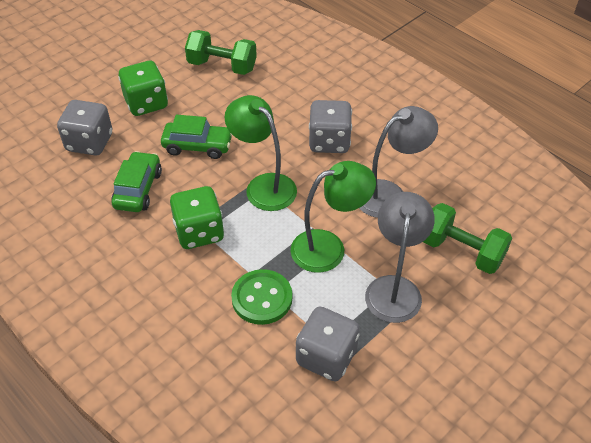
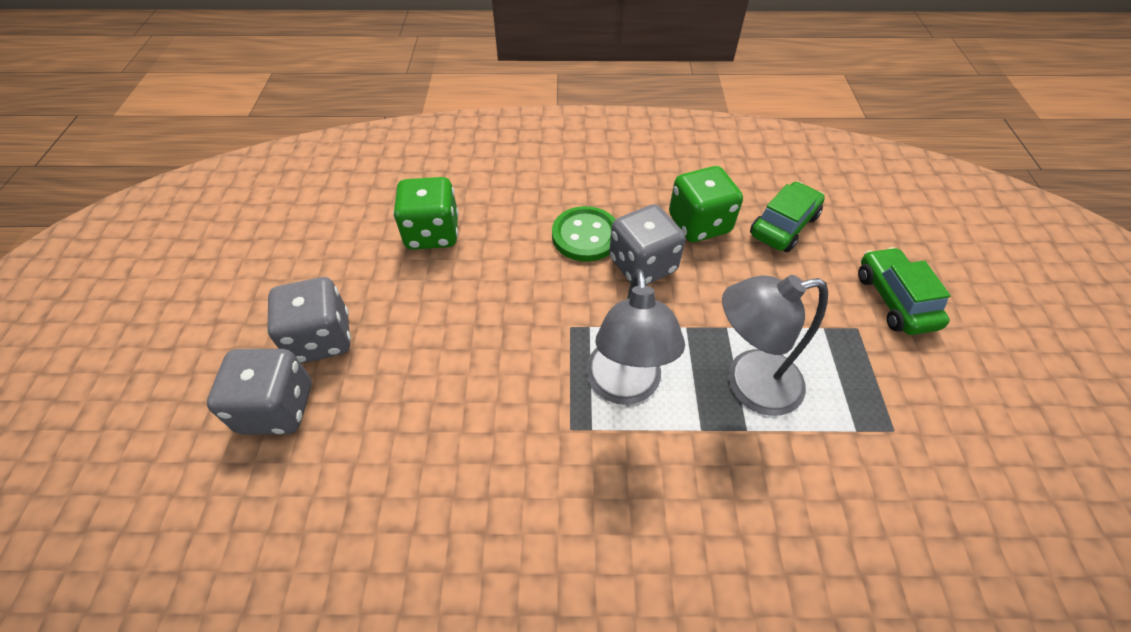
green dumbbell: [185,30,257,75] [423,203,512,274] = 2 -> none = 0
green lamp: [225,95,297,211] [291,161,376,273] = 2 -> none = 0

